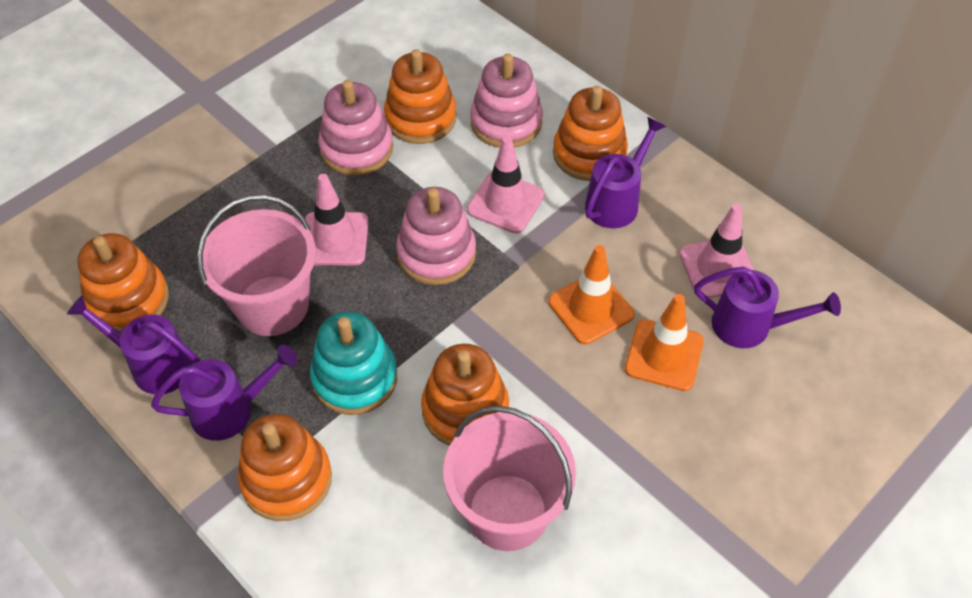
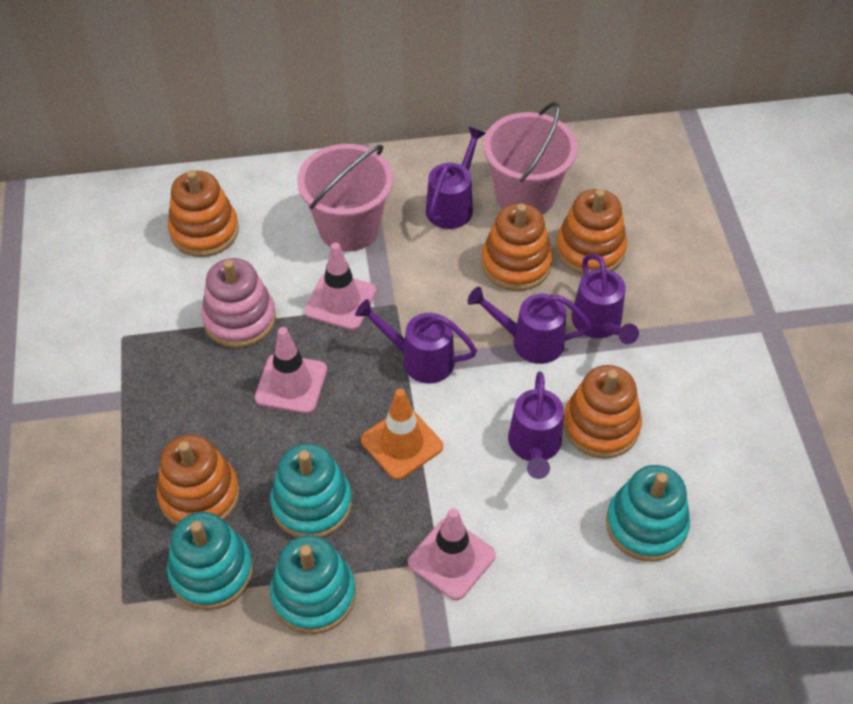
orange traffic cone: [548,245,635,344] [625,294,704,391] = 2 -> [361,388,443,480] = 1
pink stacking toy: [318,80,393,175] [396,187,476,285] [470,54,543,148] = 3 -> [202,258,276,348] = 1
purple watering can: [67,295,201,394] [151,345,298,441] [585,117,666,228] [694,267,841,348] = 4 -> [355,299,477,383] [426,127,486,229] [467,287,591,364] [508,371,564,479] [571,254,639,344] = 5
turquoise stacking toy: [310,311,397,415] = 1 -> [167,512,253,610] [270,443,352,538] [270,535,356,634] [606,465,690,562] = 4

